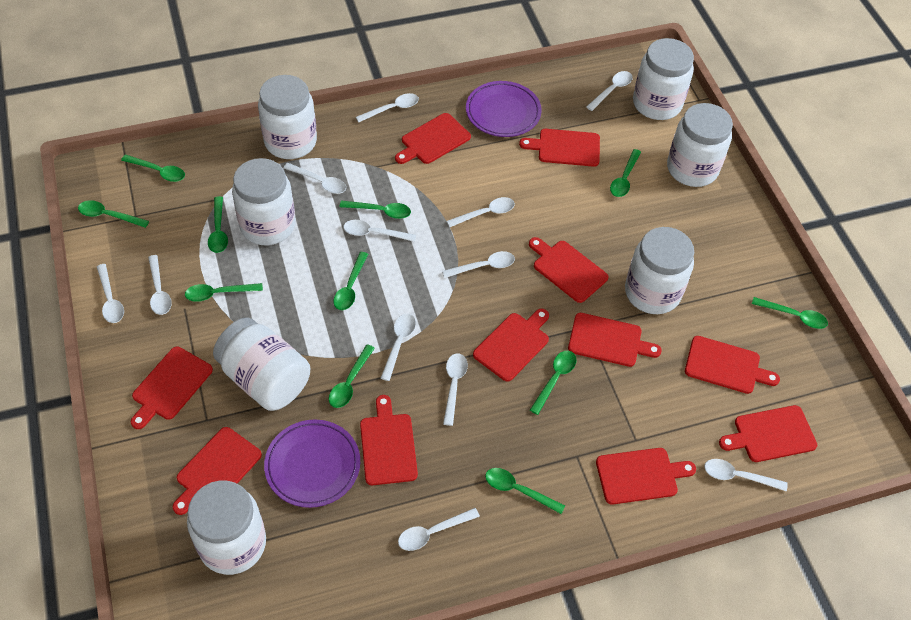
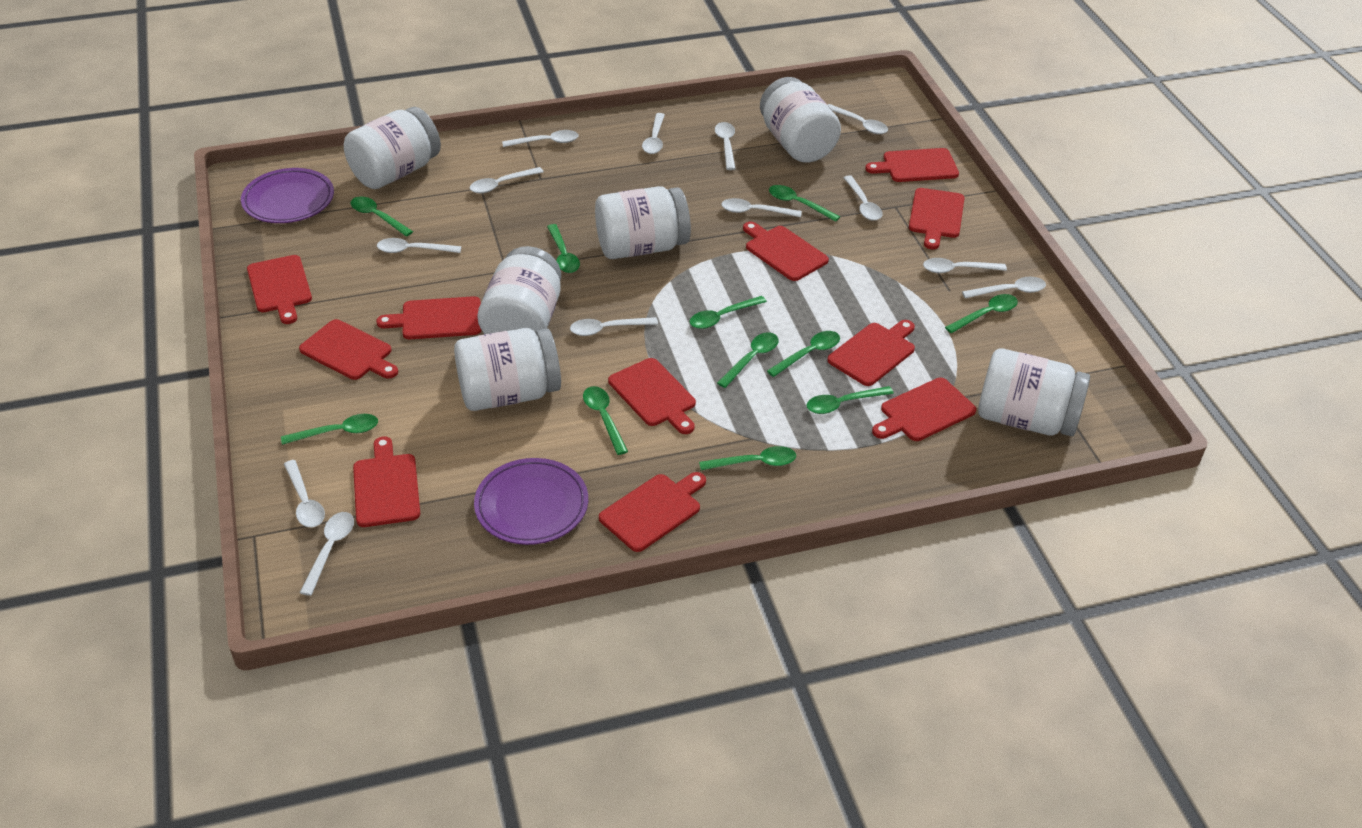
white jar: [187,481,266,575] [213,318,310,411] [232,158,296,245] [258,75,317,159] [625,227,694,314] [633,38,694,120] [667,103,733,187] = 7 -> [344,107,441,189] [454,328,561,411] [478,246,561,334] [595,186,691,259] [760,77,841,163] [978,348,1090,436] = 6
white spoon: [97,264,124,323] [148,255,172,315] [283,163,346,194] [343,220,416,242] [356,93,419,122] [380,314,416,381] [398,508,480,551] [442,251,515,278] [443,353,468,426] [447,197,515,227] [586,71,633,111] [704,459,788,491] = 12 -> [284,460,325,527] [300,512,354,596] [377,238,461,253] [470,167,543,193] [502,130,579,147] [570,317,658,336] [642,113,665,154] [715,122,736,170] [721,198,802,217] [828,104,888,134] [843,175,883,221] [923,258,1007,273] [962,277,1046,298] = 13

